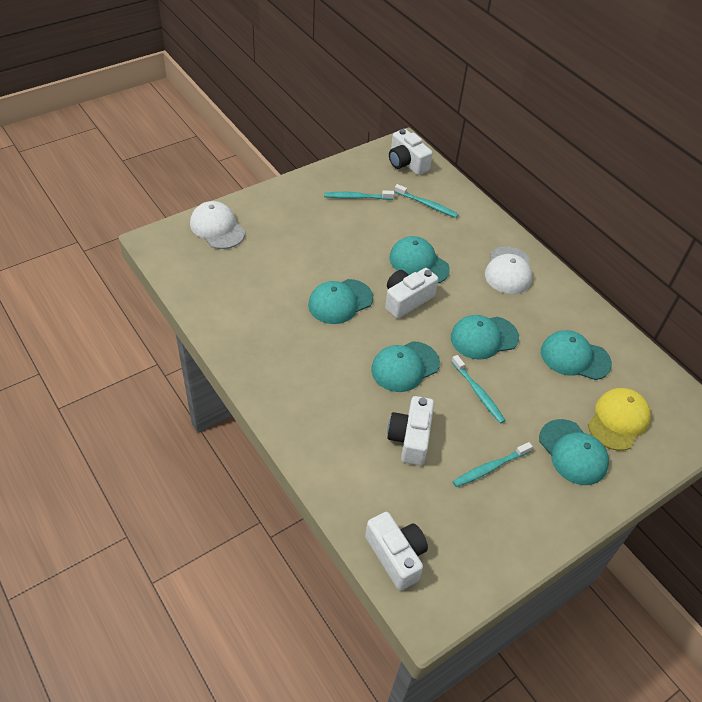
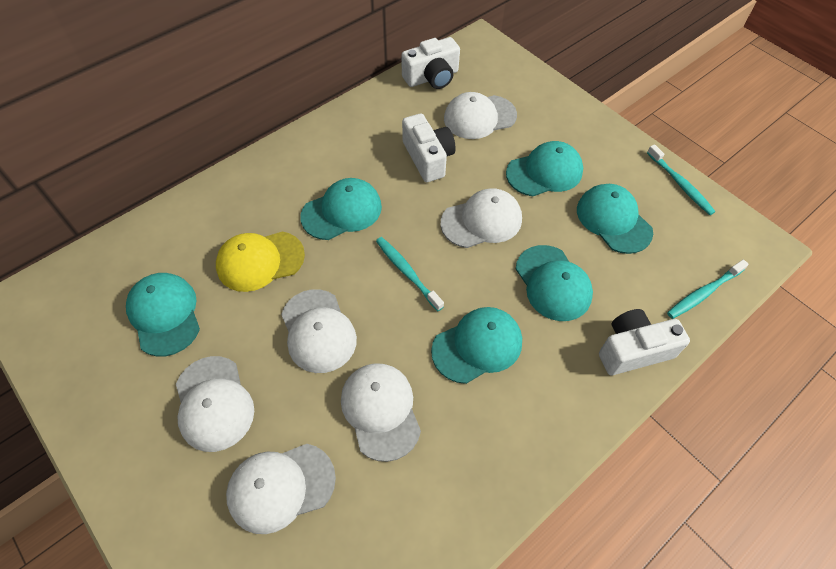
turquoise toothbrush: [324,190,394,200] [394,184,459,218] [452,355,506,424] [453,442,533,487] = 4 -> [376,237,444,311] [647,144,716,215] [667,260,749,319] = 3
white camera: [365,512,428,591] [385,268,438,319] [387,396,434,466] [389,129,433,175] = 4 -> [401,37,460,89] [402,113,456,182] [599,309,690,375] = 3
white cap: [190,201,245,249] [485,246,532,294] = 2 -> [176,356,254,452] [226,444,336,534] [281,289,357,373] [341,363,421,462] [440,188,522,248] [444,92,517,139] = 6

